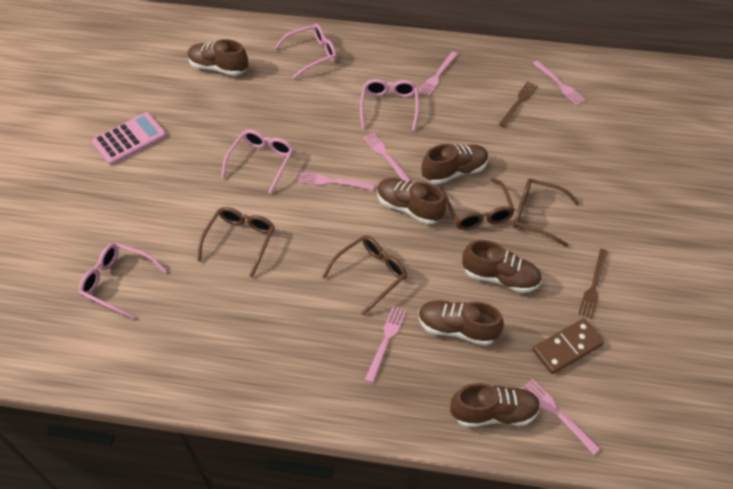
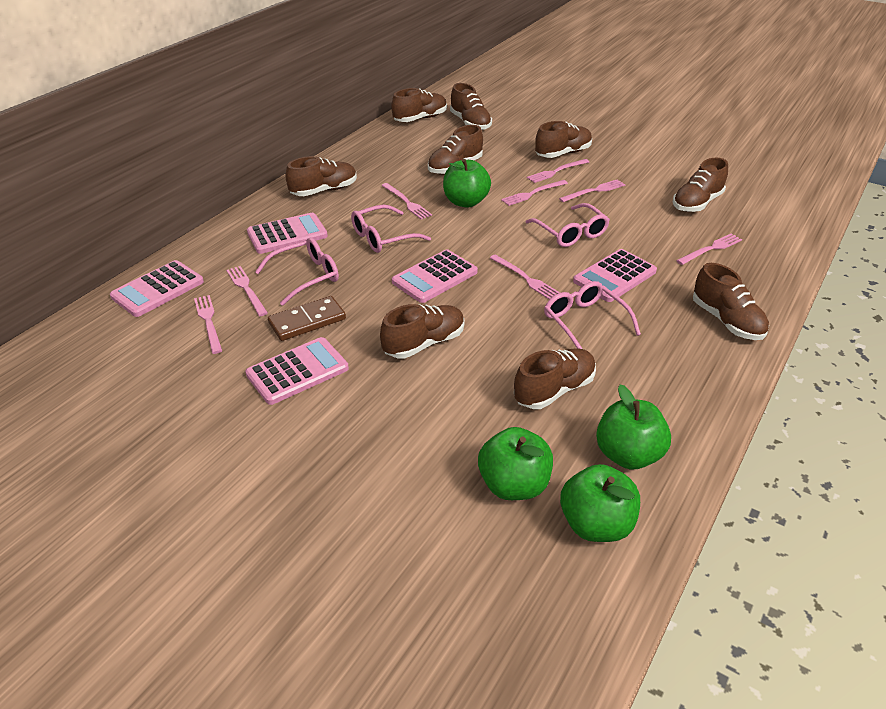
brown fork: [499,81,538,127] [578,249,609,319] = 2 -> none = 0
brown glasses: [197,207,275,278] [322,235,407,316] [440,178,515,230] [513,179,580,247] = 4 -> none = 0
brown shoe: [187,39,248,76] [377,178,446,225] [418,300,504,346] [422,144,489,185] [450,383,540,427] [462,240,542,293] = 6 -> [285,156,357,196] [380,304,465,358] [391,88,447,122] [428,125,483,175] [450,83,492,130] [514,348,596,409] [535,121,592,158] [673,158,728,212] [693,263,769,340] = 9
green apple: none = 0 -> [443,159,491,207] [478,427,553,500] [560,464,640,542] [596,384,671,470] = 4
pink calculator: [92,112,167,165] = 1 -> [110,260,204,317] [245,337,349,405] [247,213,328,254] [392,249,478,303] [573,249,657,302] = 5
pink fork: [298,172,375,190] [363,133,412,181] [365,306,406,383] [418,51,458,96] [522,379,600,454] [533,61,586,105] = 6 -> [194,295,222,354] [226,266,268,316] [381,183,432,220] [490,255,560,300] [501,180,568,206] [527,159,589,183] [559,179,626,202] [676,233,742,265] = 8

